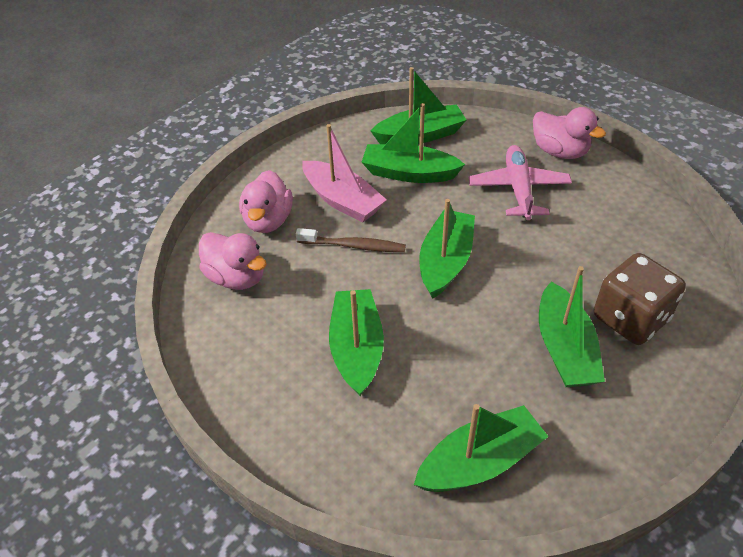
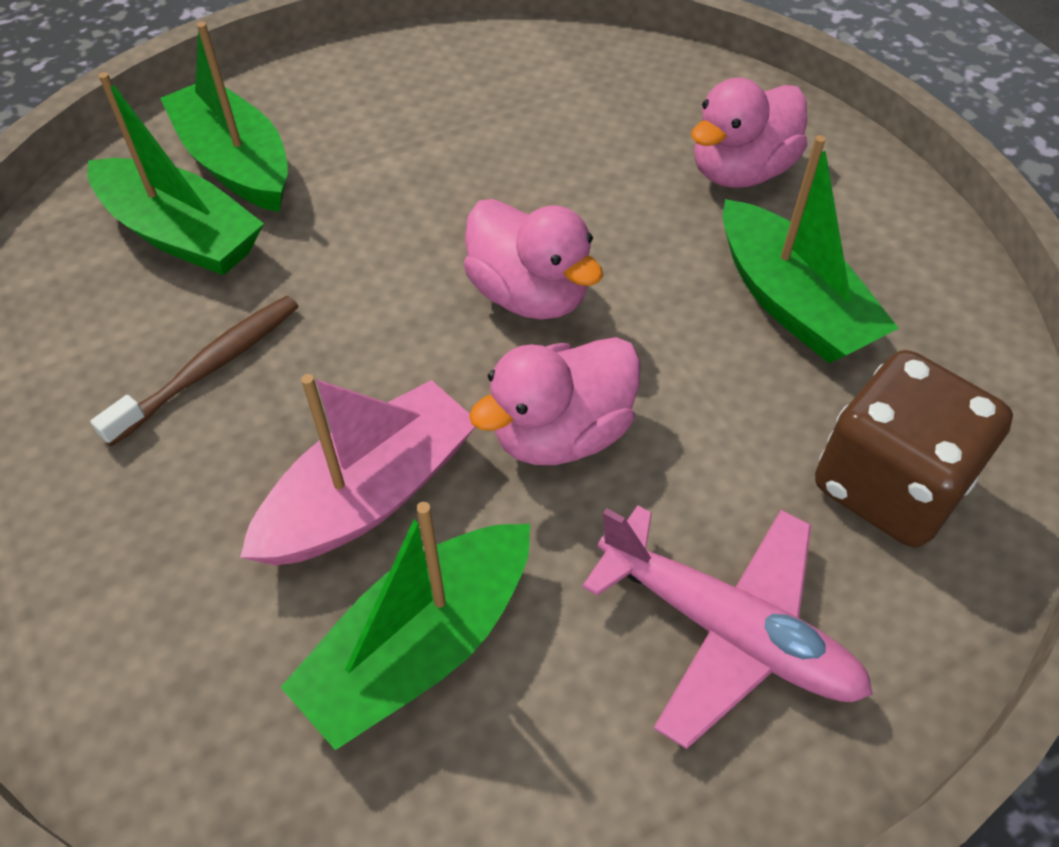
green boat: [329,289,384,396] [362,103,465,183] [371,67,467,144] [414,404,549,492] [419,199,475,299] [539,266,605,387] = 6 -> [87,72,264,275] [160,22,288,212] [280,502,530,750] [723,135,899,363] = 4

